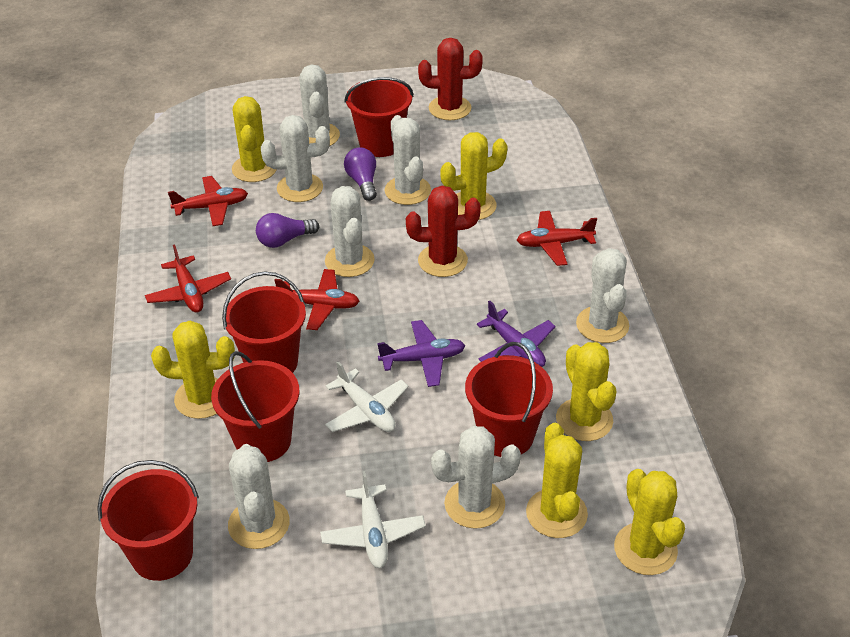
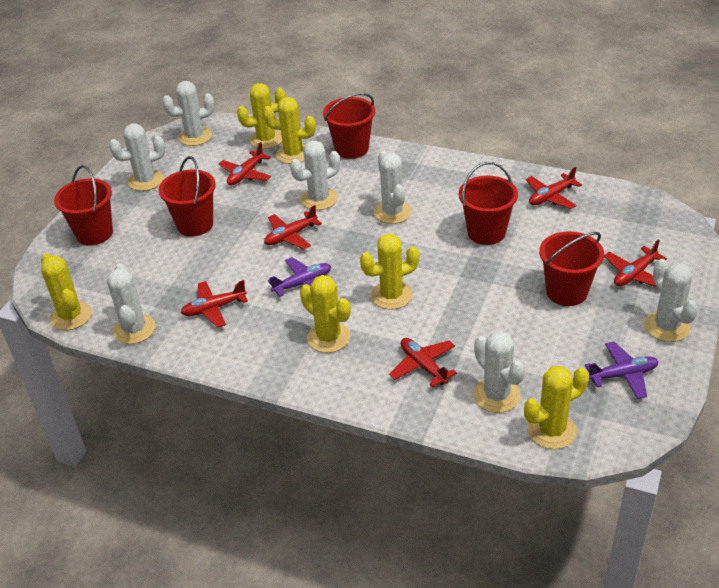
purple light bulb: [256,213,319,248] [344,147,377,201] = 2 -> none = 0
red cactus: [406,186,481,277] [418,38,483,120] = 2 -> none = 0
red plane: [145,244,231,313] [168,176,248,226] [275,269,360,330] [517,211,597,266] = 4 -> [181,280,248,328] [219,142,271,186] [264,205,322,249] [389,338,457,387] [526,167,582,209] [604,239,667,287] = 6
white plane: [320,471,426,568] [325,361,409,432] = 2 -> none = 0

